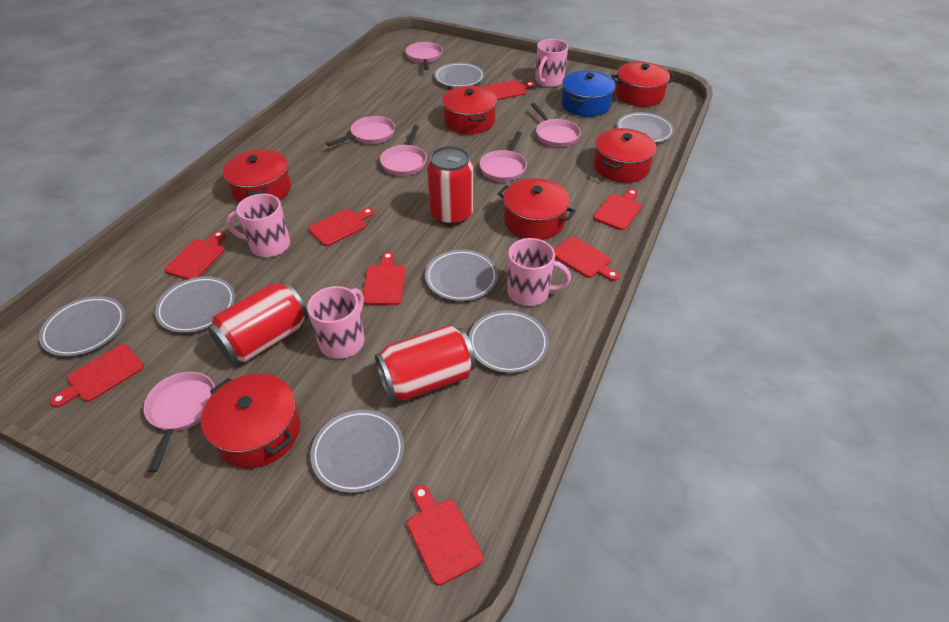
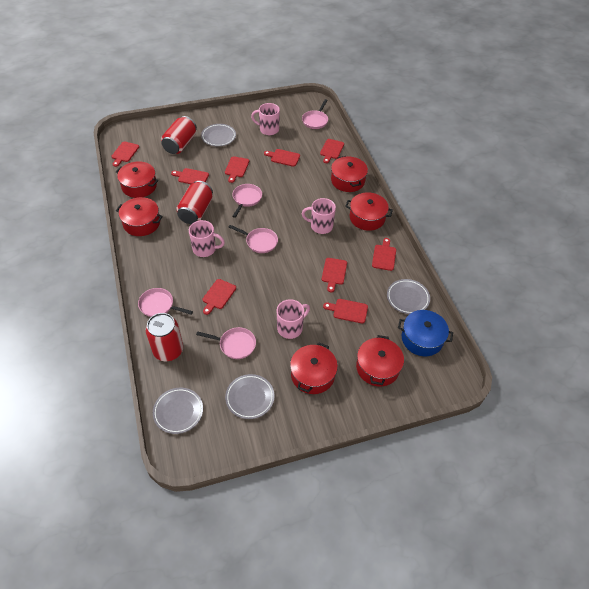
grey plate: [39,296,125,356] [155,276,235,333] [310,410,404,493] [425,249,498,301] [434,63,485,87] [469,310,549,373] [617,112,674,143] = 7 -> [153,388,203,434] [201,124,236,146] [225,374,275,419] [387,279,430,314] = 4
pink pan: [143,372,215,472] [326,116,395,146] [380,125,427,176] [405,42,443,70] [479,131,527,182] [531,103,581,147] = 6 -> [138,288,193,317] [196,327,256,359] [229,225,278,253] [232,184,262,218] [302,99,328,129] = 5
red cutting board: [50,344,144,408] [164,231,226,280] [308,208,374,246] [363,252,405,305] [407,485,483,586] [483,80,535,100] [554,237,619,281] [593,189,642,230] = 8 -> [112,141,139,167] [171,168,209,184] [203,279,236,315] [225,156,249,183] [264,149,300,167] [320,139,344,163] [322,258,347,292] [323,299,368,324] [372,238,396,271] = 9

